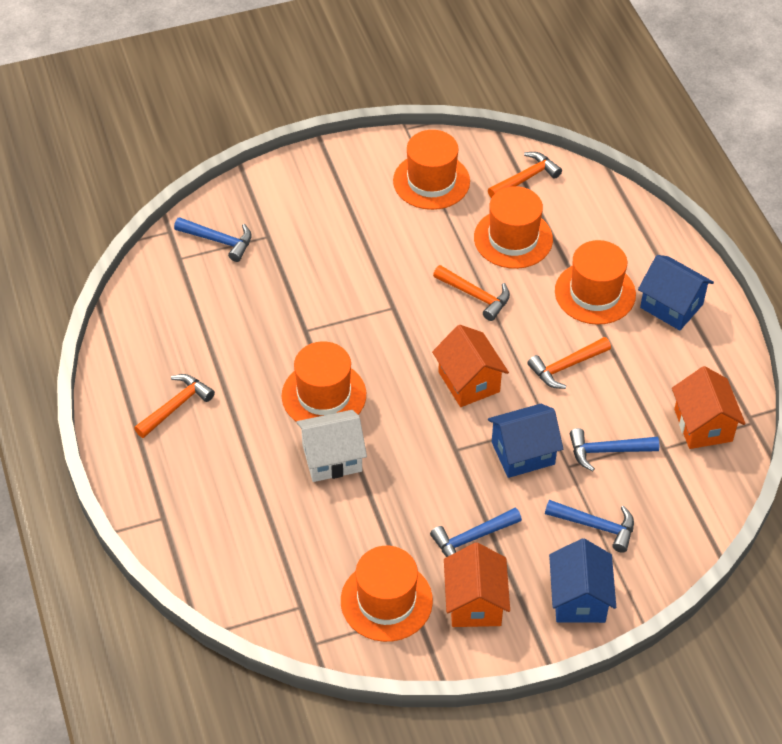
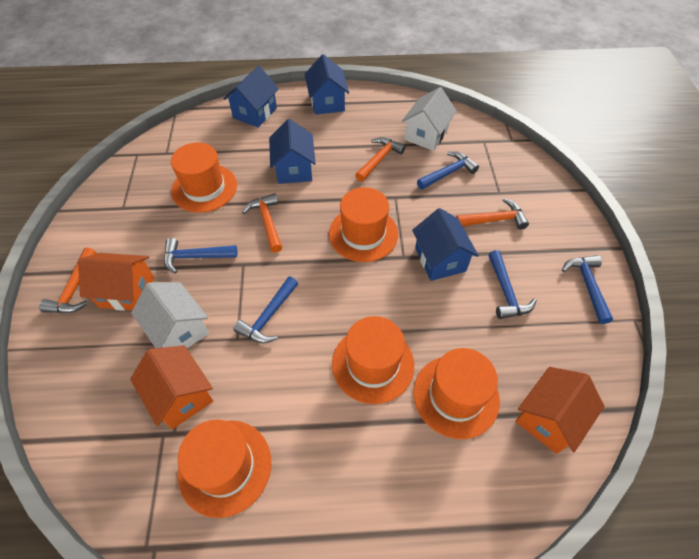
blue hammer: [174,217,252,262] [430,508,522,557] [545,500,634,553] [570,428,659,471] = 4 -> [164,238,238,274] [233,277,298,343] [417,151,479,190] [488,250,537,319] [562,255,613,324] = 5
blue house: [488,404,563,478] [549,539,616,623] [638,255,714,330] = 3 -> [224,66,279,128] [269,119,316,184] [305,54,349,115] [412,208,479,281] = 4
white house: [296,410,367,482] = 1 -> [131,282,209,348] [402,87,457,151] = 2

